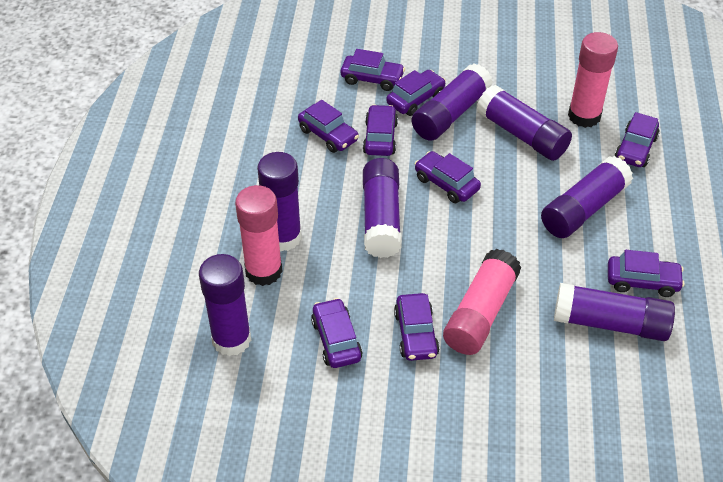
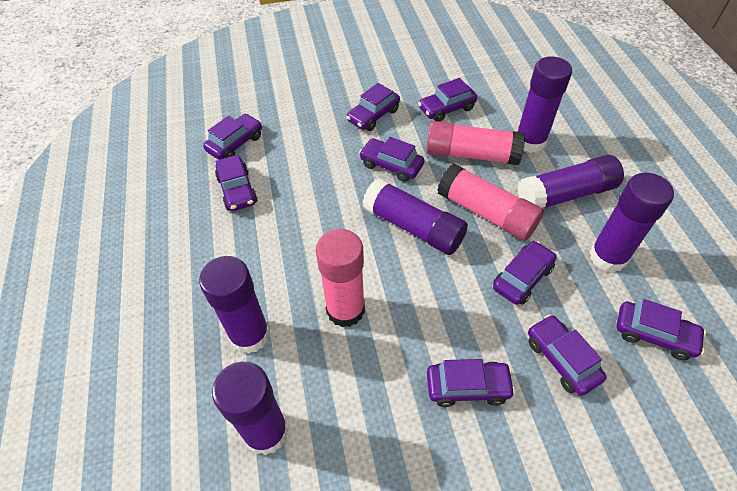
purple glue stick: [199,254,251,356] [257,152,302,251] [363,158,401,258] [412,63,493,141] [476,85,572,161] [541,156,633,238] [554,283,675,341] = 7 -> [199,256,270,354] [212,362,289,455] [362,178,468,255] [517,56,572,153] [517,155,624,209] [589,173,674,272] = 6

